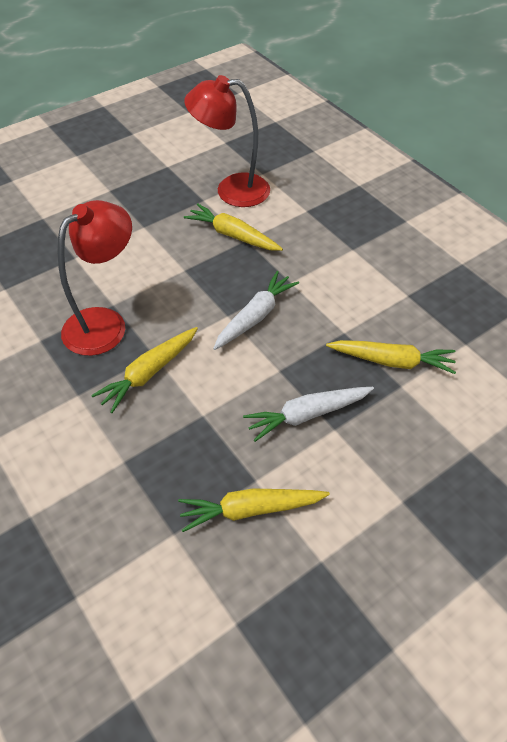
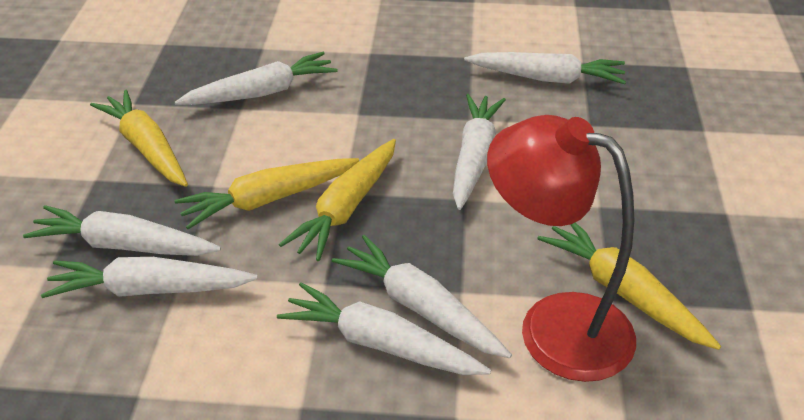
red lamp: [58,200,132,356] [184,75,270,207] = 2 -> [487,115,636,382] = 1
white carrot: [213,271,299,350] [243,387,374,442] = 2 -> [23,205,221,256] [41,257,258,298] [175,52,338,105] [277,282,491,375] [332,235,512,358] [453,94,506,210] [464,52,626,84] = 7

